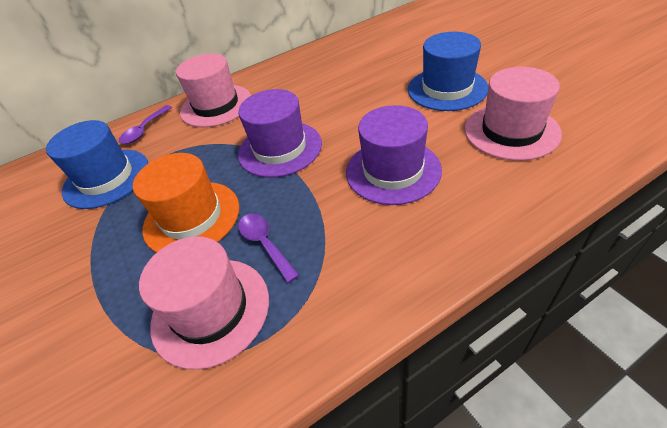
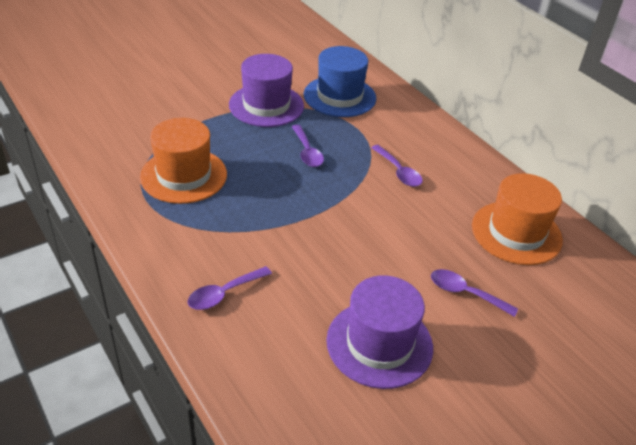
blue hat: [46,120,148,209] [408,32,488,111] = 2 -> [304,46,376,117] = 1
orange hat: [133,153,239,253] = 1 -> [140,118,227,204] [472,173,563,265] = 2
pink hat: [139,236,269,370] [176,53,251,127] [465,67,562,161] = 3 -> none = 0
purple spoon: [119,105,172,144] [238,214,299,283] = 2 -> [188,266,272,310] [292,125,324,167] [371,145,422,187] [431,269,518,317] = 4

